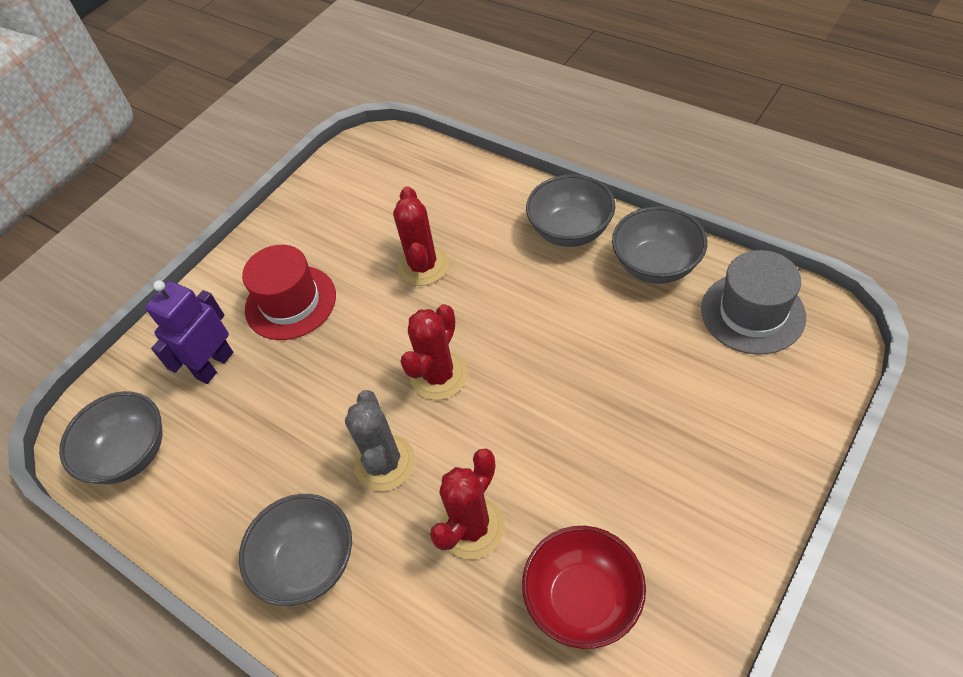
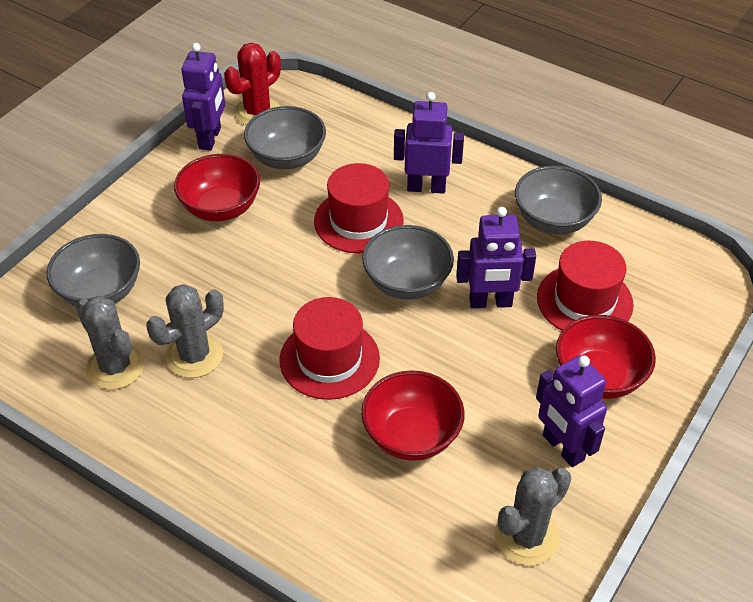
grey cactus: [345,390,415,491] = 1 -> [76,295,145,390] [147,284,224,378] [495,467,571,566] = 3
grey hat: [701,250,806,355] = 1 -> none = 0
purple robot: [145,280,233,384] = 1 -> [181,43,225,151] [394,92,464,194] [456,207,536,308] [536,355,607,467] = 4
red bowl: [522,526,646,649] = 1 -> [174,154,260,221] [361,370,465,461] [556,315,656,399] = 3
red cactus: [393,186,449,286] [400,304,467,400] [430,449,505,559] = 3 -> [224,43,281,125] = 1
red hat: [242,245,336,340] = 1 -> [279,297,380,400] [314,163,404,253] [537,241,634,331] = 3

